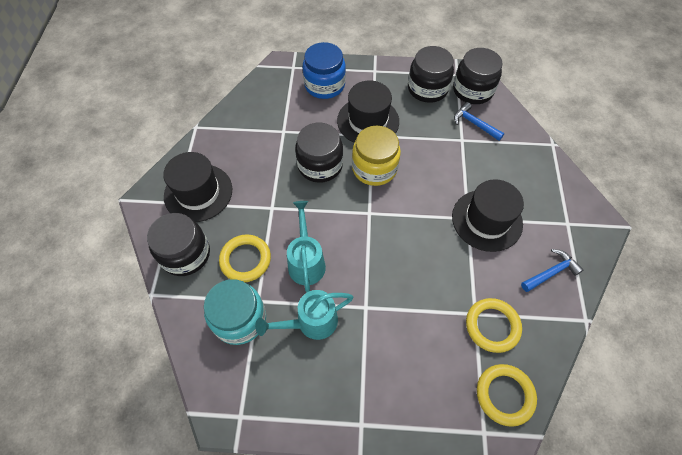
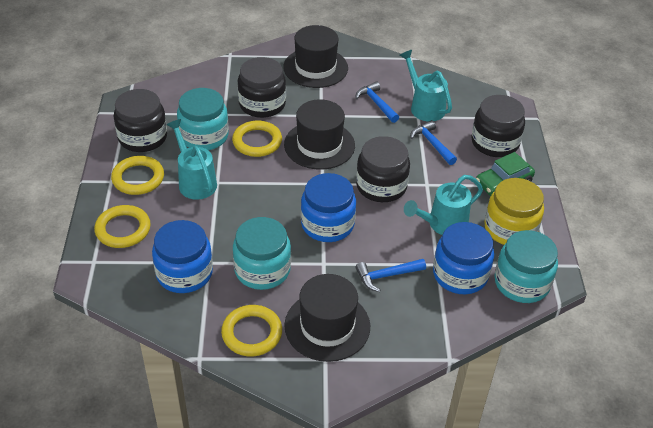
blue hammer: [454,102,504,141] [521,249,583,292] = 2 -> [355,82,399,123] [355,259,426,292] [410,120,457,165] = 3
blue jar: [303,42,346,99] = 1 -> [152,220,213,293] [301,173,356,242] [433,222,494,294] = 3
green car: none = 0 -> [476,152,535,196] = 1
turquoise jar: [204,279,266,345] = 1 -> [177,88,229,150] [233,217,291,290] [494,230,558,303] = 3
turquoise watering can: [255,290,353,340] [287,201,326,292] = 2 -> [167,119,217,200] [400,50,452,122] [404,175,483,235] = 3
yellow ring: [219,234,271,282] [466,298,522,353] [477,364,537,427] = 3 -> [94,205,151,248] [111,156,164,195] [221,305,282,356] [232,121,282,157] = 4

